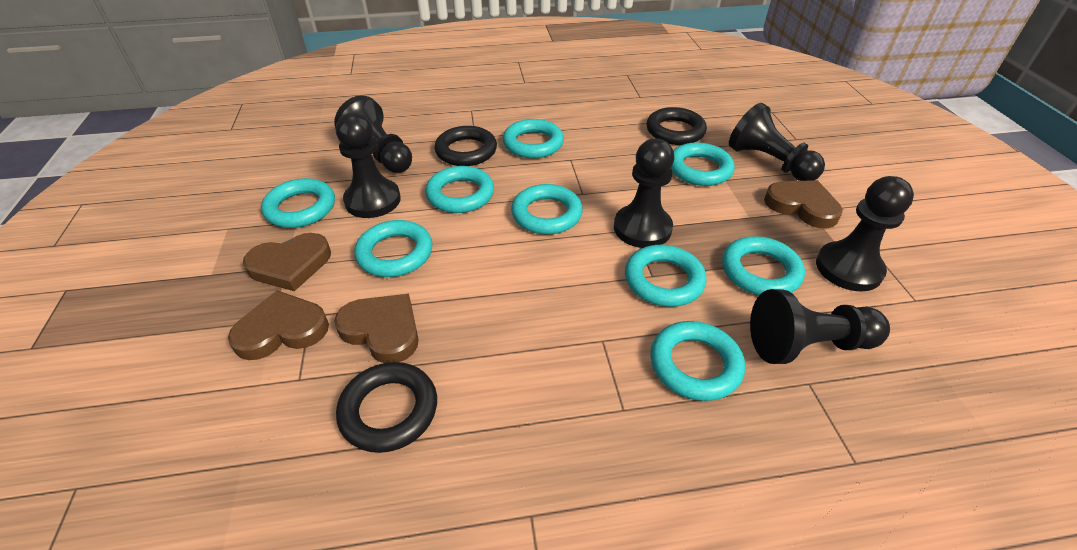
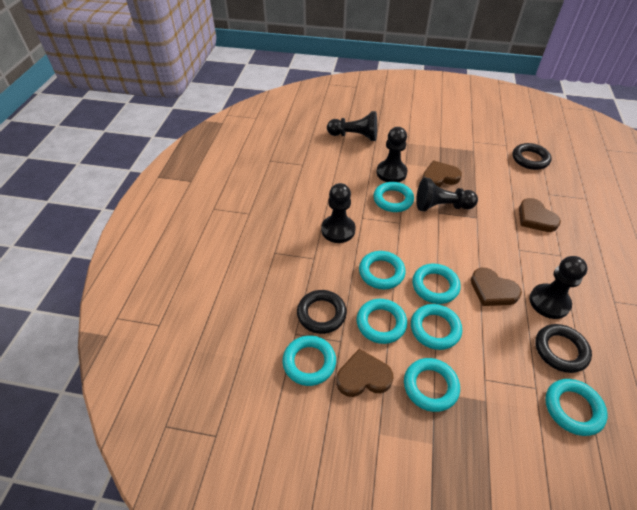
black pawn: [335,95,412,173] [336,112,401,218] [614,138,674,248] [729,103,825,181] [750,289,890,364] [816,176,914,292] = 6 -> [321,183,356,243] [327,111,377,141] [377,127,408,182] [416,178,478,211] [529,256,588,319] = 5
turquoise ring: [261,178,335,228] [354,220,433,277] [425,166,494,213] [503,119,564,158] [511,184,583,235] [625,245,707,307] [650,321,745,401] [671,142,735,186] [722,236,805,295] = 9 -> [282,335,336,386] [357,299,407,344] [359,251,406,290] [373,182,414,212] [404,358,460,412] [411,304,462,350] [412,264,461,304] [545,379,608,436] = 8

